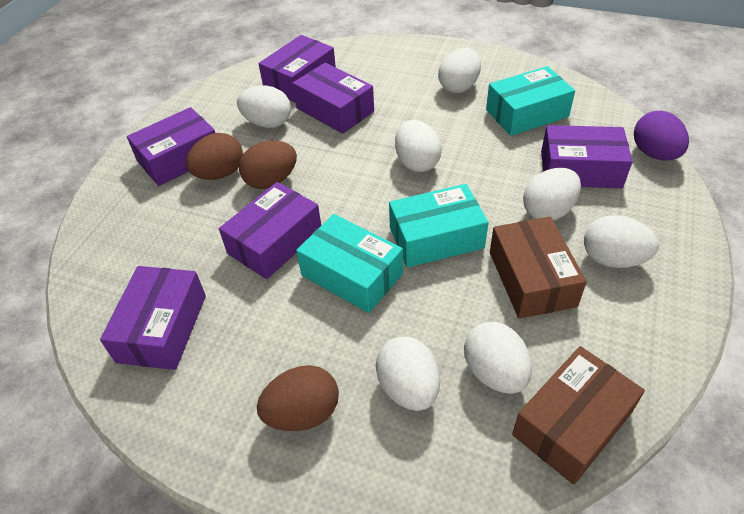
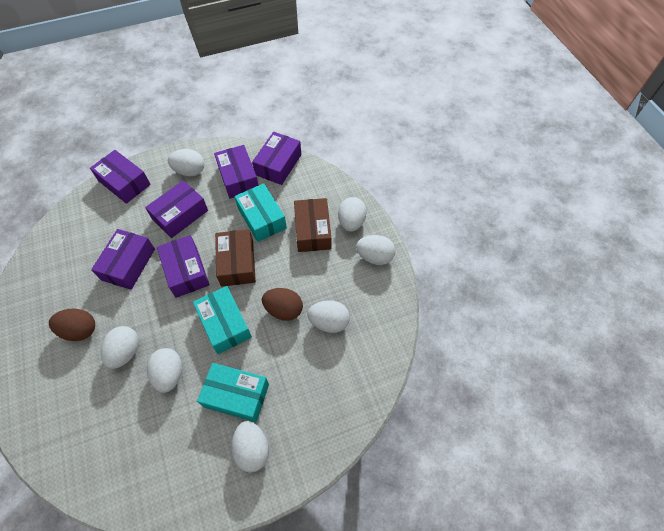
brown egg: [186,133,243,180] [239,140,297,189] [257,365,339,431] = 3 -> [49,308,95,341] [262,288,303,321] = 2
purple egg: [634,111,689,160] = 1 -> none = 0

